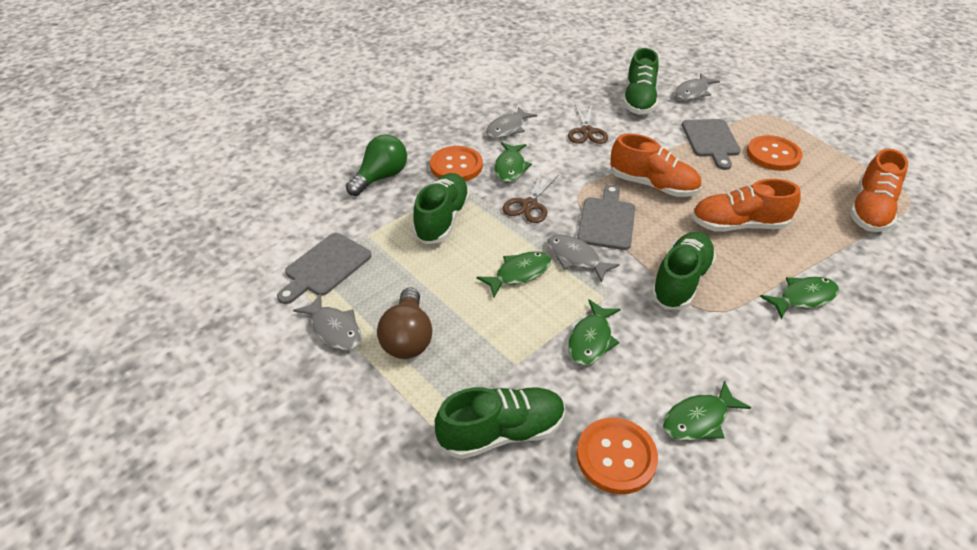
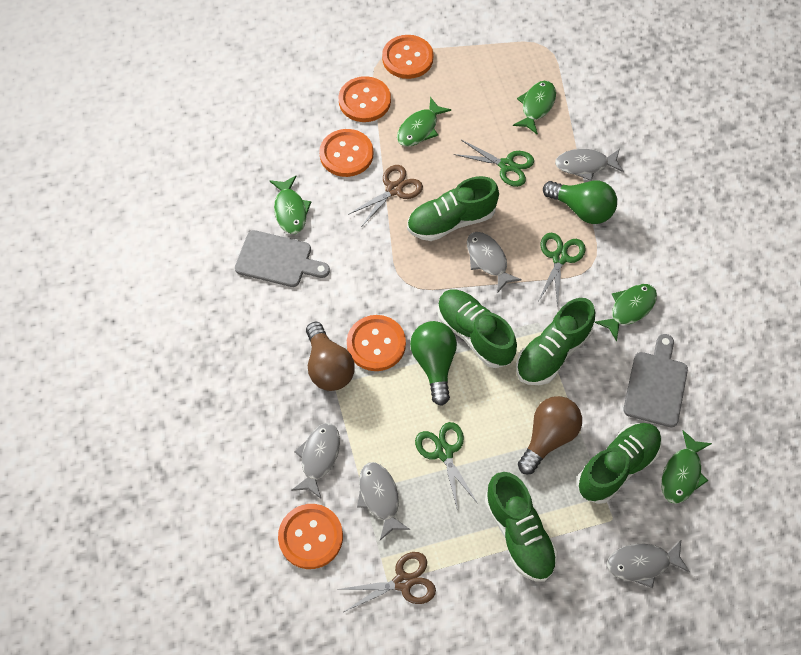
brown light bulb: [377,287,432,359] = 1 -> [306,322,355,391] [518,396,582,474] = 2
green light bulb: [346,134,407,196] = 1 -> [410,321,457,406] [543,180,617,224] = 2
green scissors: none = 0 -> [415,422,478,511] [454,140,534,187] [539,233,586,308] = 3
green shoe: [413,173,470,244] [435,387,565,459] [623,48,659,115] [651,232,716,310] = 4 -> [407,176,499,241] [437,289,517,368] [485,472,558,582] [516,298,595,385] [577,423,662,504] = 5
grey cutting board: [277,233,372,304] [577,185,635,250] [682,119,741,170] = 3 -> [235,230,330,287] [624,334,688,427] = 2
grey fish: [293,293,362,350] [486,107,537,138] [547,234,620,283] [675,73,720,100] = 4 -> [291,423,340,498] [357,462,410,540] [467,232,522,292] [555,149,624,181] [607,541,690,588] = 5
orange button: [430,146,483,181] [577,418,658,494] [747,135,802,171] = 3 -> [278,504,343,569] [319,129,373,177] [339,76,391,122] [347,315,406,371] [382,35,434,79] = 5
orange shoe: [610,134,702,197] [691,179,800,232] [850,149,908,232] = 3 -> none = 0

